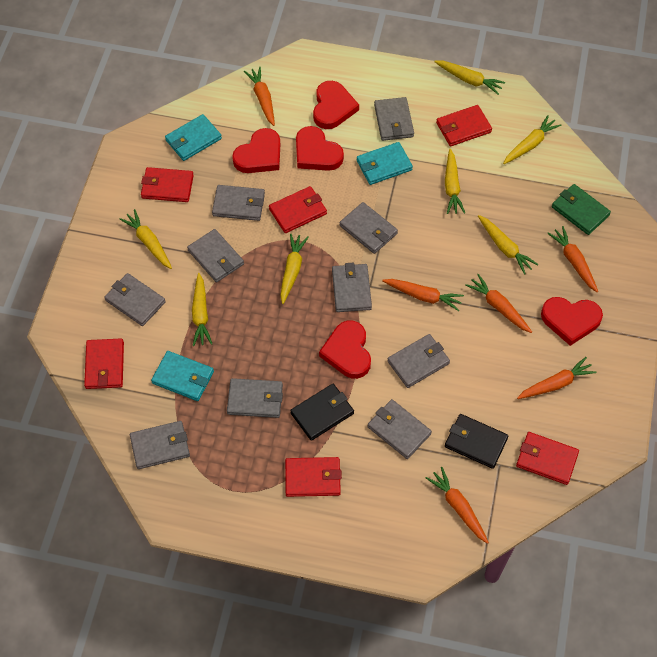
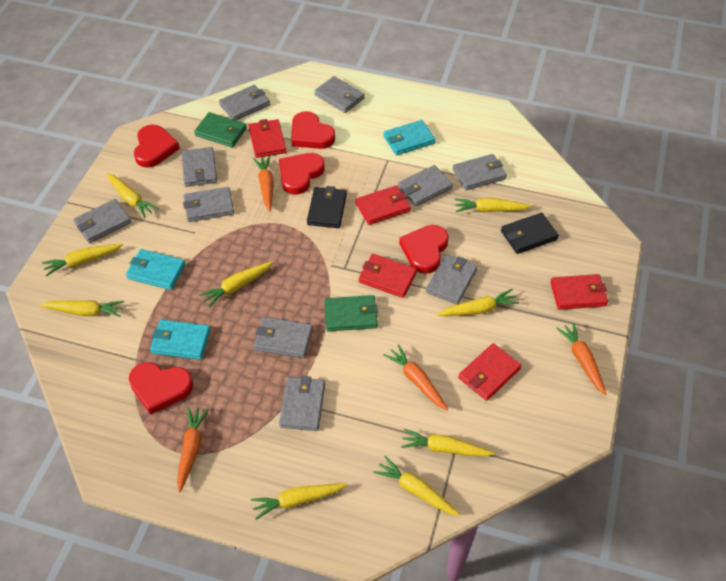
green wallet: [552,184,611,235] = 1 -> [194,112,247,147] [324,295,378,331] = 2
orange carrot: [244,67,275,126] [382,279,464,311] [426,467,489,544] [465,274,532,333] [517,357,597,399] [547,226,598,292] = 6 -> [177,407,208,492] [253,156,274,212] [384,344,448,410] [556,322,606,395] = 4
red wallet: [84,339,124,389] [141,167,194,202] [269,186,327,233] [285,457,342,497] [436,105,492,146] [516,432,579,485] = 6 -> [248,119,287,158] [356,185,411,225] [359,254,417,298] [459,343,522,401] [550,274,608,310] = 5
yellow carrot: [120,209,172,269] [192,273,212,346] [280,234,309,304] [434,61,505,95] [445,149,465,214] [478,215,538,275] [503,115,561,164] = 7 -> [40,300,124,317] [42,244,123,276] [106,173,159,218] [199,261,273,307] [251,483,347,520] [373,456,460,516] [401,429,495,457] [437,289,519,316] [455,198,532,212] = 9

